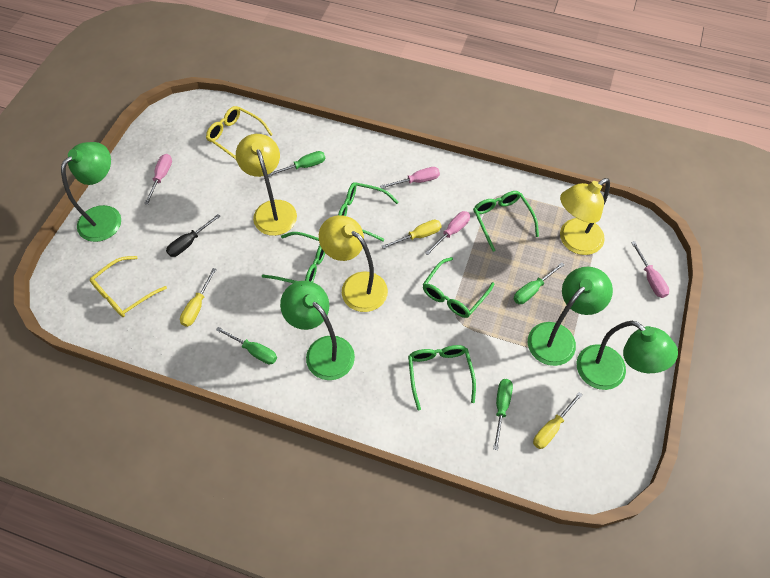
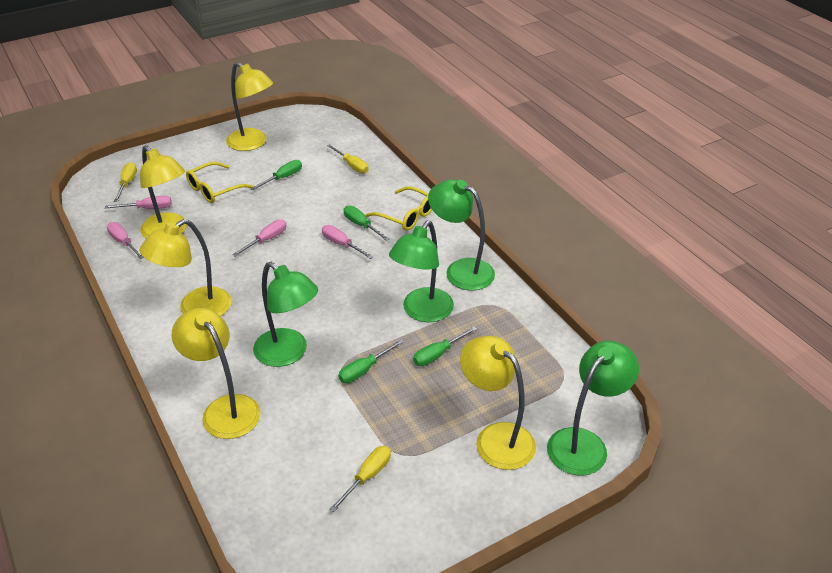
black screwdriver: [166,214,221,257] = 1 -> none = 0
green glasses: [262,232,325,283] [338,182,399,241] [408,345,476,410] [422,257,494,318] [473,191,539,252] = 5 -> none = 0
yellow lamp: [236,134,297,236] [319,215,388,312] [560,178,610,255] = 3 -> [139,219,232,316] [140,145,187,238] [172,308,261,439] [226,62,273,151] [460,336,536,470] = 5

